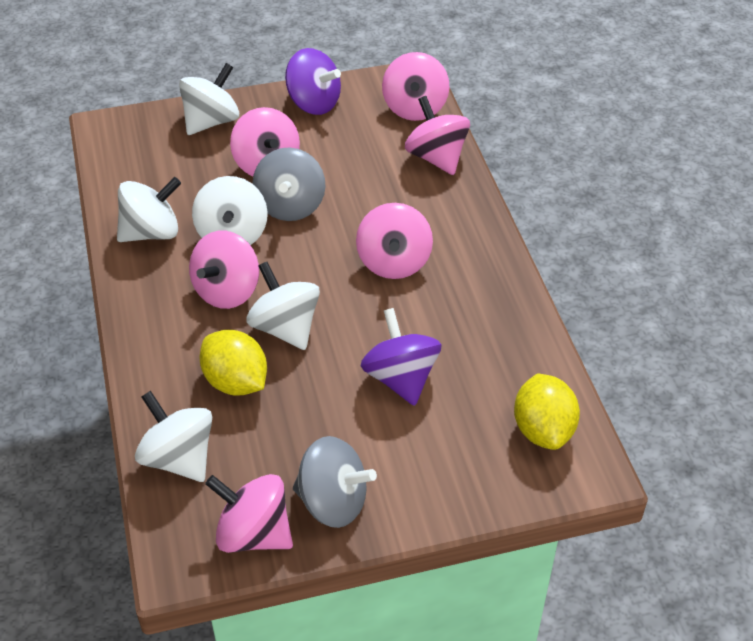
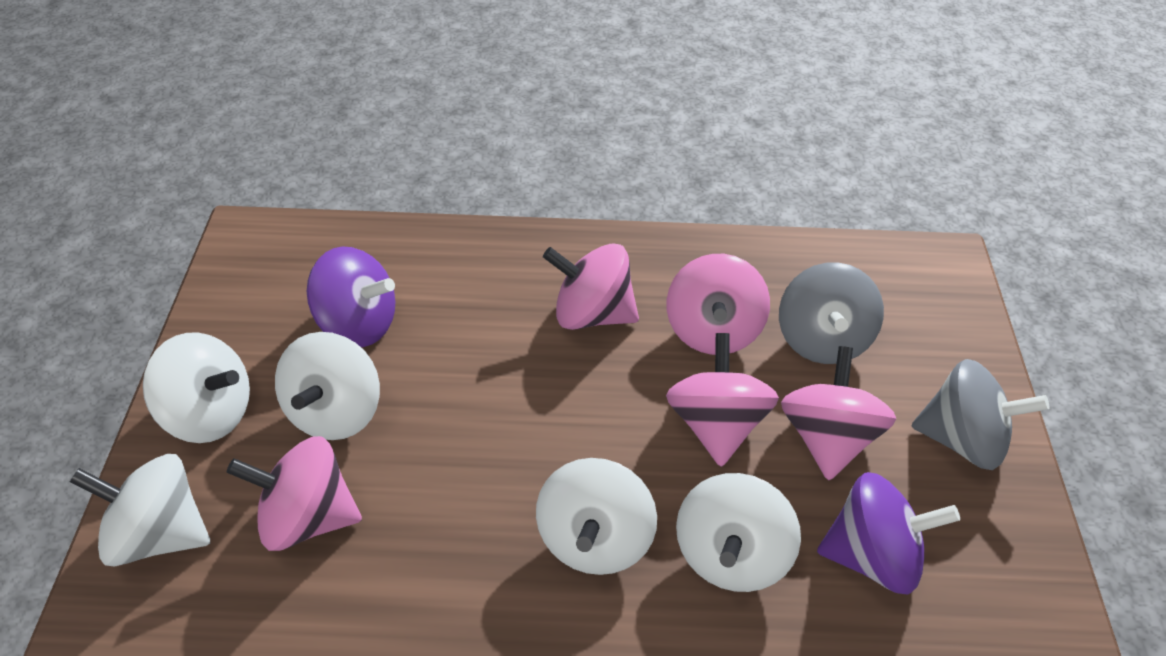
pink spinning top: [189,231,259,309] [205,474,293,553] [230,107,300,176] [356,203,433,279] [382,52,449,121] [405,96,470,175] = 6 -> [227,436,362,551] [543,243,639,330] [666,333,779,467] [667,254,770,355] [781,346,896,481] = 5
yellow lemon: [200,330,267,395] [514,373,580,450] = 2 -> none = 0

